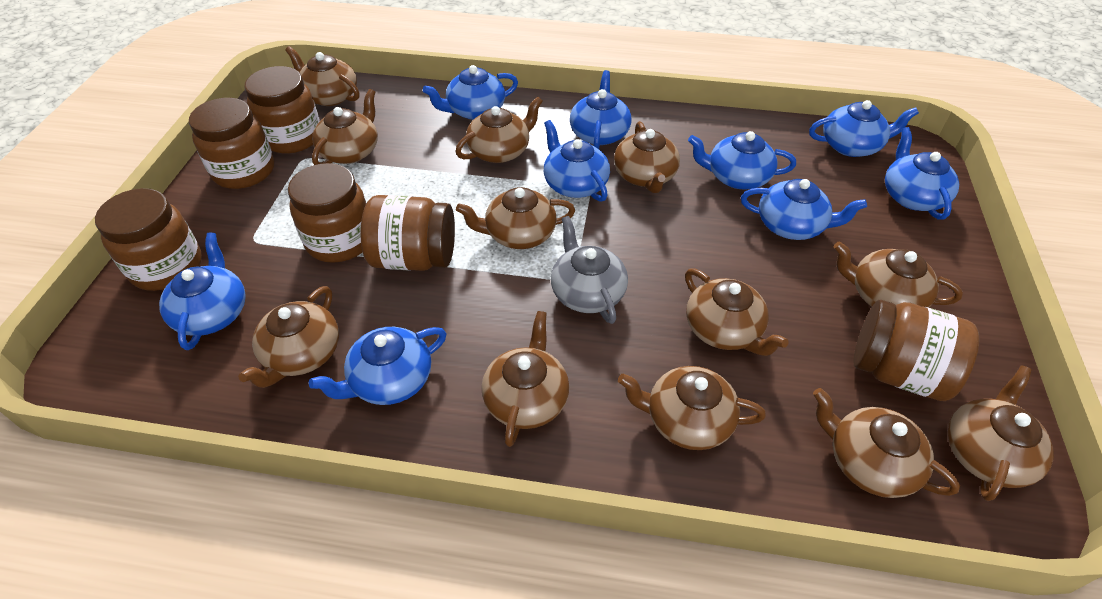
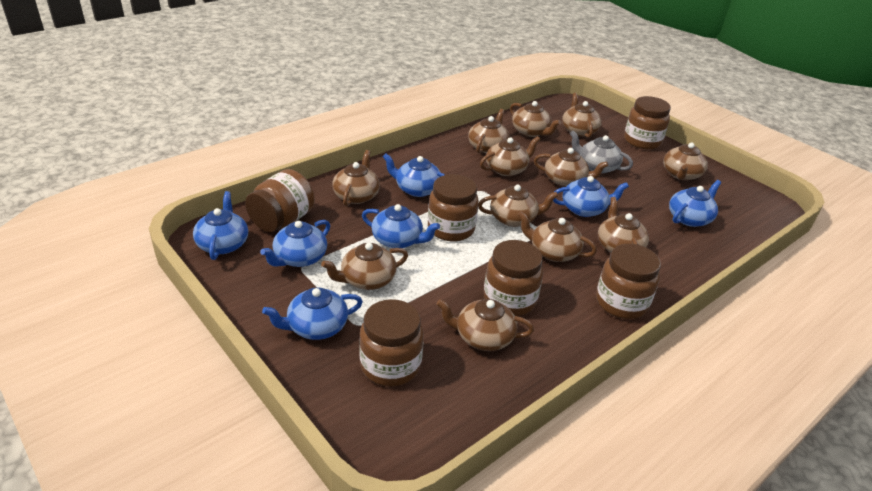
blue teapot: [159,233,246,350] [309,327,447,405] [423,65,518,120] [544,120,610,202] [570,70,632,149] [688,131,796,189] [741,179,867,240] [809,100,919,157] [885,127,959,220] = 9 -> [193,191,248,260] [260,220,330,267] [262,287,363,340] [362,204,440,248] [383,153,445,197] [553,176,629,217] [669,180,721,227] = 7

